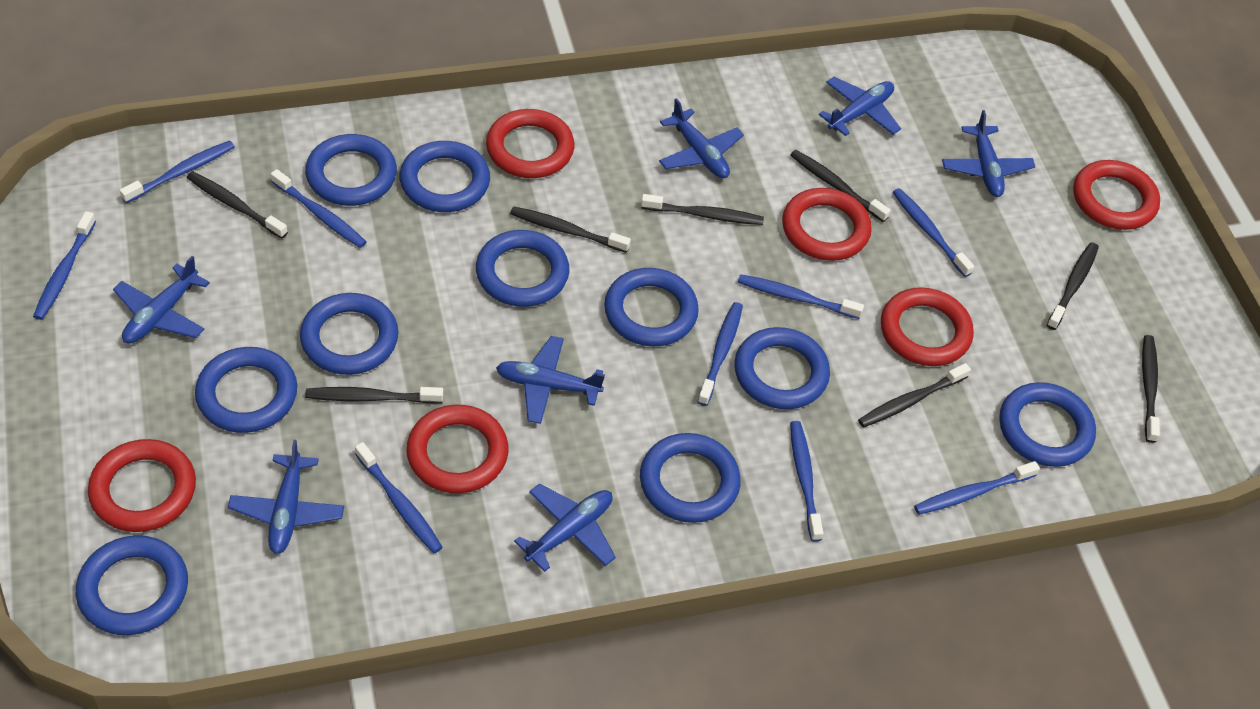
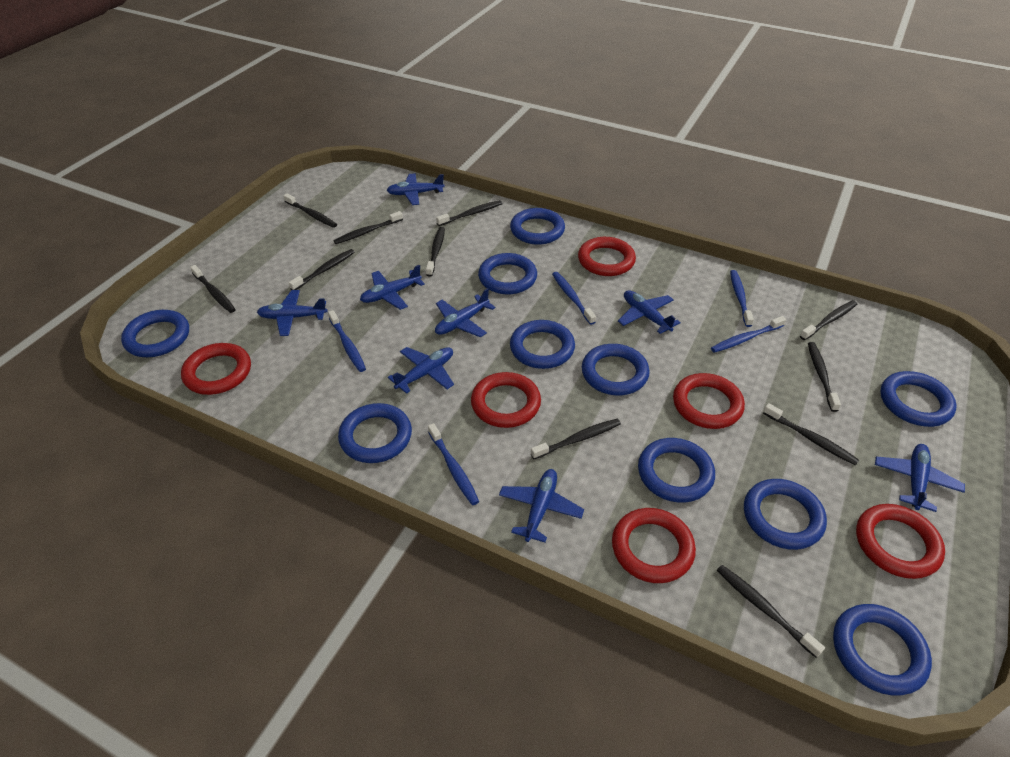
black toothbrush: [187,171,288,239] [305,387,443,404] [510,206,631,253] [641,194,764,225] [790,150,891,222] [858,363,971,428] [1047,242,1099,330] [1142,335,1160,443] = 8 -> [190,265,236,313] [284,193,337,228] [288,249,355,290] [333,211,403,244] [426,227,445,277] [436,200,503,226] [531,419,621,459] [717,565,825,658] [763,403,859,466] [800,300,857,340] [808,342,841,412] = 11
blue plane: [113,256,210,343] [228,440,344,554] [496,336,605,424] [514,484,616,572] [659,98,744,178] [819,77,901,136] [942,110,1035,197] = 7 -> [257,290,328,336] [360,265,425,310] [387,173,445,205] [388,347,454,394] [435,288,496,337] [499,469,584,542] [618,290,681,334] [875,444,965,512] = 8
blue toothbrush: [33,211,96,320] [120,141,235,203] [271,169,366,248] [355,442,443,553] [697,302,743,406] [738,274,864,319] [790,421,823,542] [893,188,974,277] [914,461,1040,515] = 9 -> [328,310,366,372] [428,423,479,505] [552,272,596,325] [711,316,786,353] [730,270,754,327] = 5

